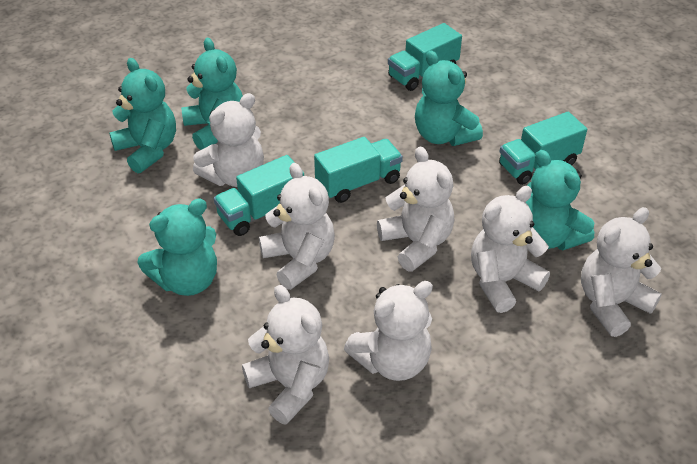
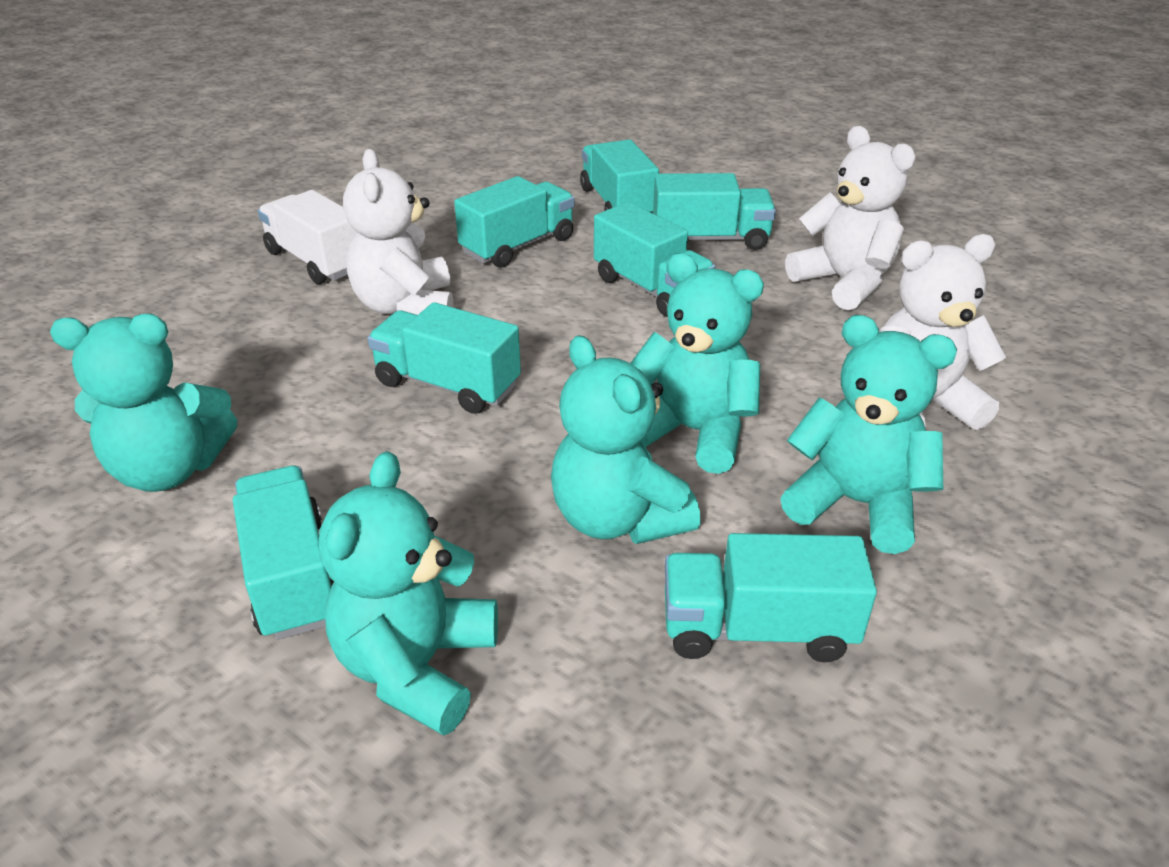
turquoise truck: [214,155,304,236] [314,137,403,203] [388,23,462,91] [499,112,587,185] = 4 -> [233,466,334,640] [368,302,521,414] [454,176,575,268] [580,139,659,213] [594,202,715,317] [653,173,776,250] [665,533,877,662] = 7
white teddy bear: [193,93,264,187] [242,285,329,425] [259,163,335,290] [344,281,433,381] [377,147,454,272] [471,186,550,313] [581,207,662,337] = 7 -> [343,149,454,315] [785,126,915,310] [879,234,1006,430] = 3
white truck: none = 0 -> [258,190,357,284] = 1

